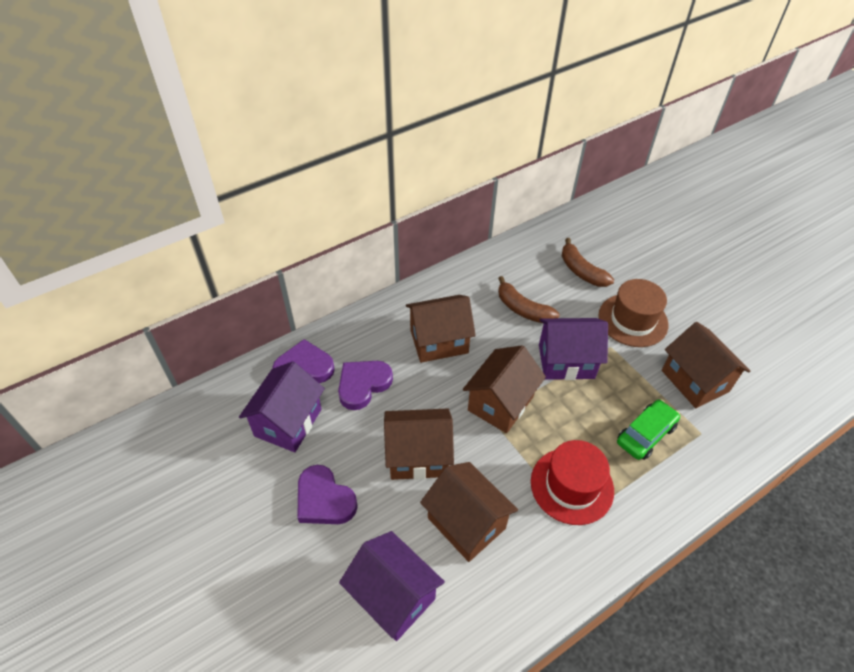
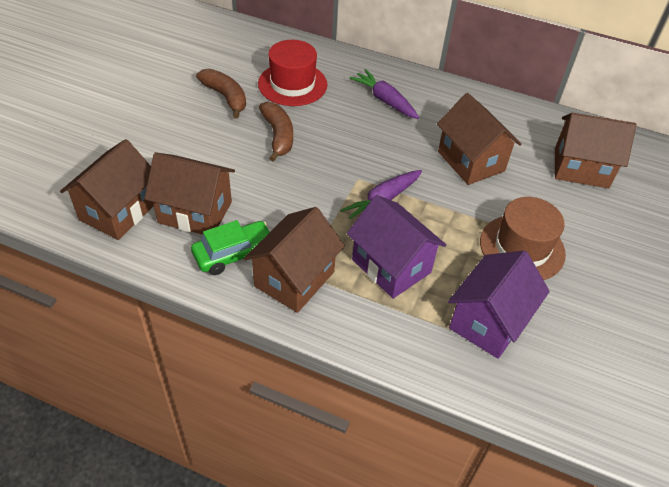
purple carrot: none = 0 -> [340,170,422,219] [349,69,419,119] = 2
purple heart: [273,339,335,383] [297,465,358,524] [338,361,393,410] = 3 -> none = 0
purple house: [239,361,325,452] [339,531,445,641] [539,318,608,380] = 3 -> [347,195,446,299] [448,251,550,359] = 2

